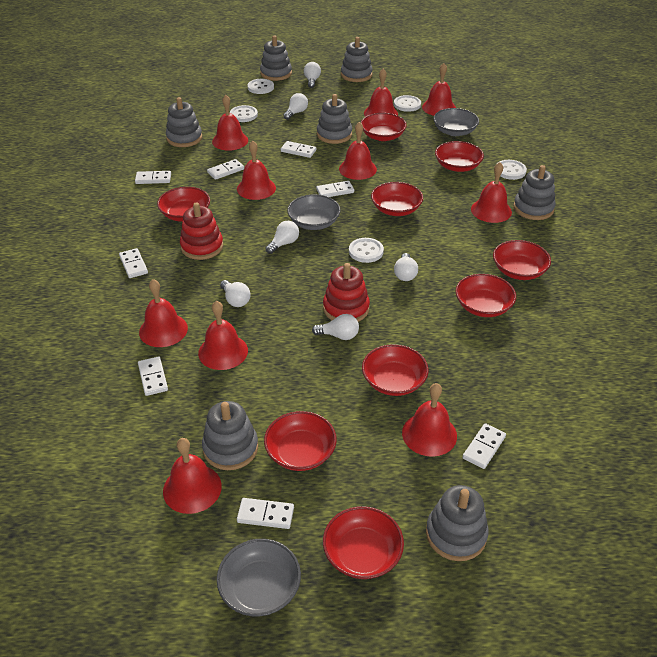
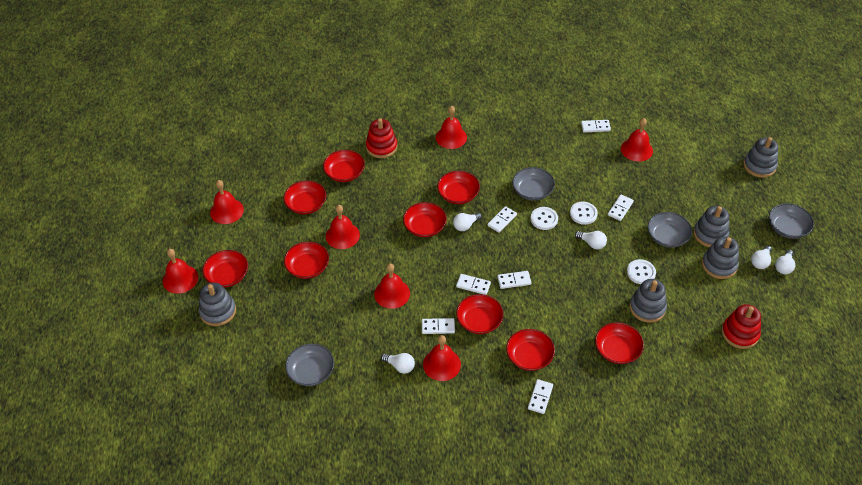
grey bowl: [217,539,301,616] [287,194,341,230] [433,108,479,136] = 3 -> [285,344,334,386] [512,167,555,201] [648,212,692,248] [769,203,814,239] = 4
grey stacking toy: [166,97,202,147] [202,401,258,470] [260,35,292,81] [317,94,352,144] [341,37,373,82] [426,485,489,561] [513,165,556,220] = 7 -> [199,282,236,326] [629,279,667,323] [693,206,729,247] [702,236,739,279] [743,137,778,178] = 5
red bell: [139,279,188,347] [163,438,222,514] [198,301,248,370] [212,95,248,151] [237,141,276,200] [339,122,377,180] [364,69,398,117] [402,383,457,457] [422,63,456,116] [471,162,512,223] = 10 -> [163,249,198,294] [210,180,244,224] [326,205,360,249] [374,263,410,309] [423,335,461,381] [436,106,467,149] [621,118,653,161] = 7
white button: [230,105,258,122] [247,79,274,94] [349,238,384,263] [394,95,421,112] [498,160,527,180] = 5 -> [531,207,558,230] [570,202,598,225] [627,259,656,284] = 3
white domino: [119,248,148,278] [135,171,171,184] [138,356,168,396] [207,159,244,180] [237,498,294,529] [281,141,316,158] [316,181,354,197] [462,423,506,469] = 8 -> [422,318,455,334] [456,274,491,295] [488,206,517,233] [497,271,531,289] [528,379,553,414] [581,120,611,132] [608,195,634,221] = 7
white light bulb: [220,280,251,307] [266,221,299,254] [283,93,308,120] [304,62,321,88] [312,314,359,340] [394,253,418,281] = 6 -> [381,353,415,374] [453,213,482,231] [575,231,607,249] [751,246,772,269] [775,250,795,274] = 5

